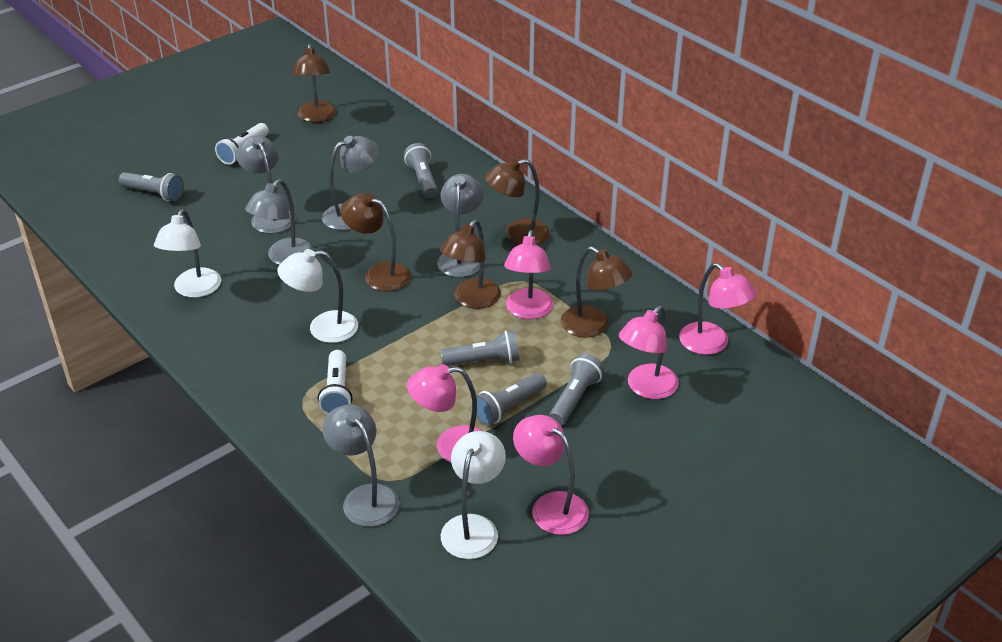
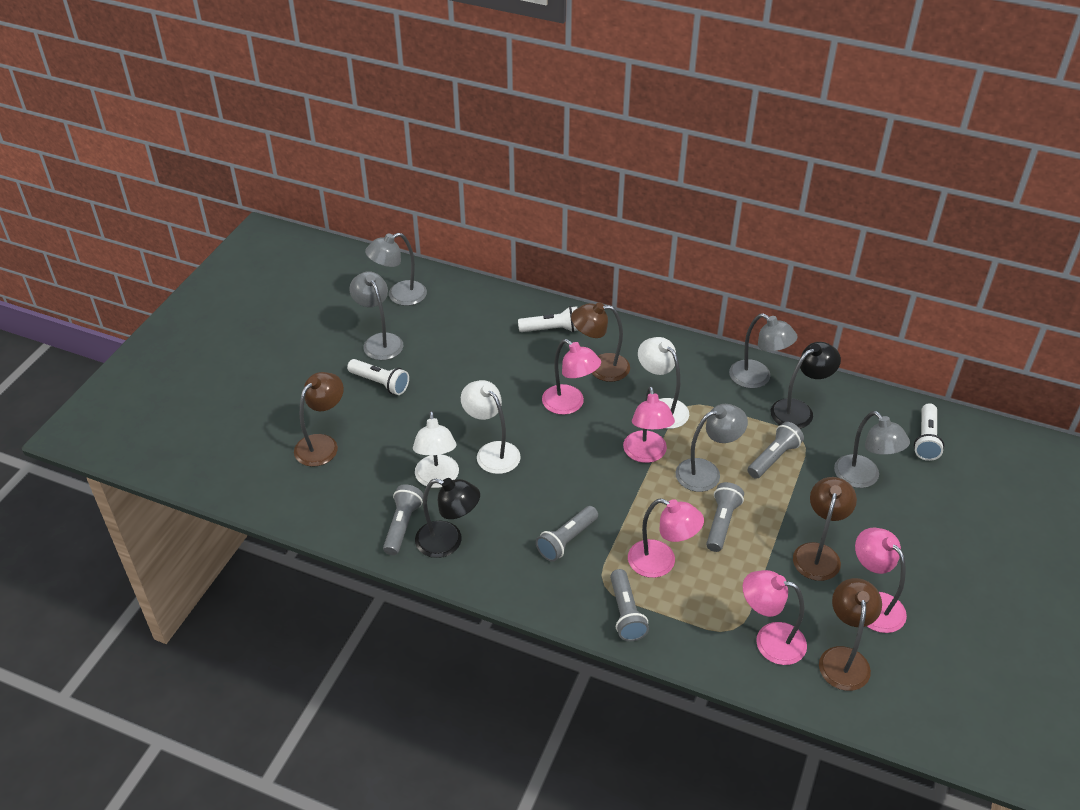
black lamp: none = 0 -> [415,478,480,558] [771,342,841,429] = 2
brown lamp: [292,43,337,122] [340,194,411,292] [440,219,501,309] [485,159,550,245] [561,246,633,338] = 5 -> [294,372,344,467] [571,302,630,382] [793,477,857,581] [819,578,882,691] = 4
white flashlight: [215,123,269,165] [318,350,353,415] = 2 -> [347,359,409,395] [518,306,579,332] [914,403,944,461] = 3

